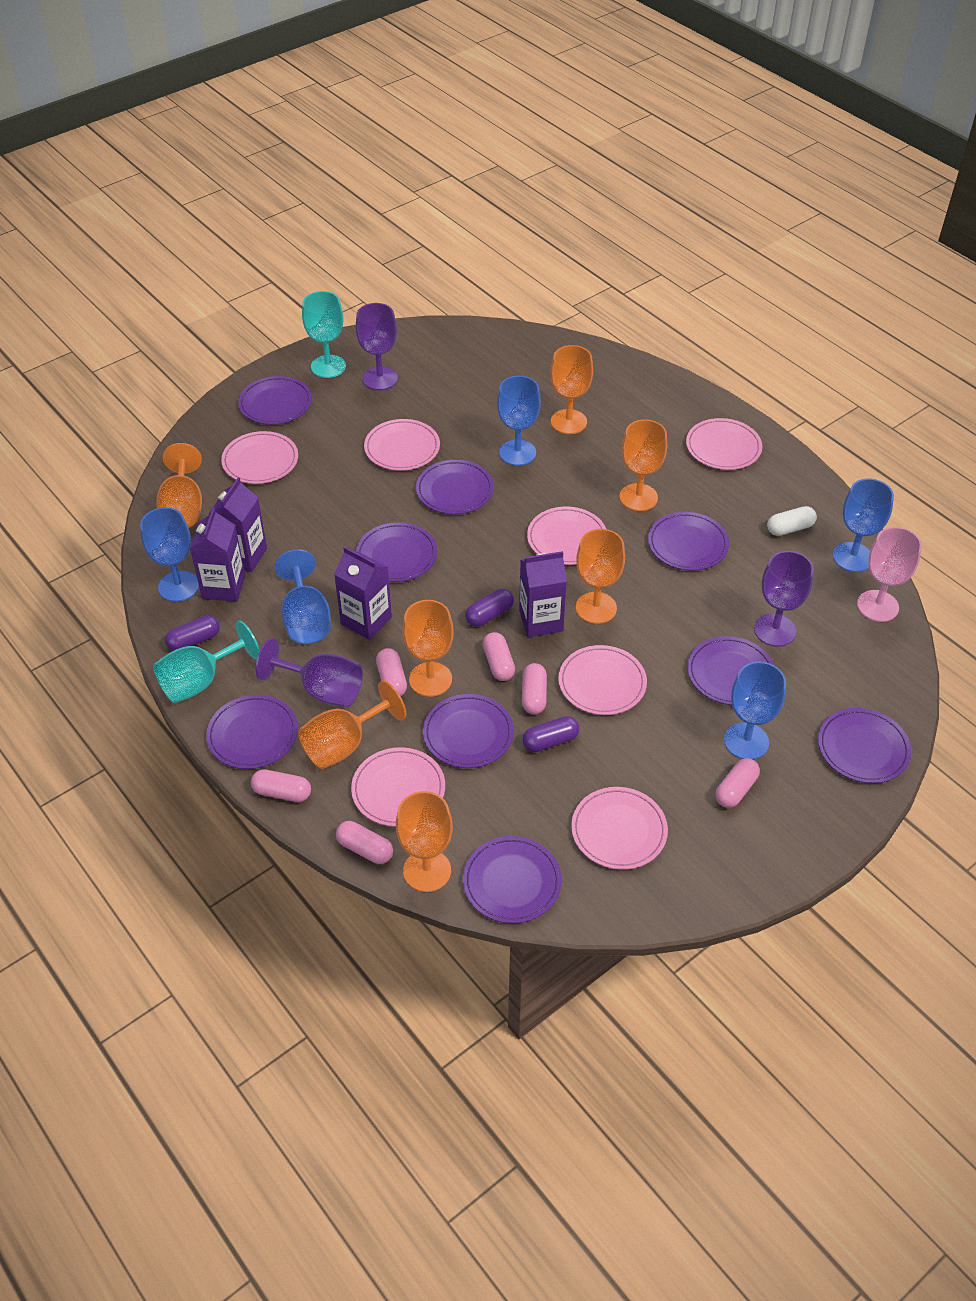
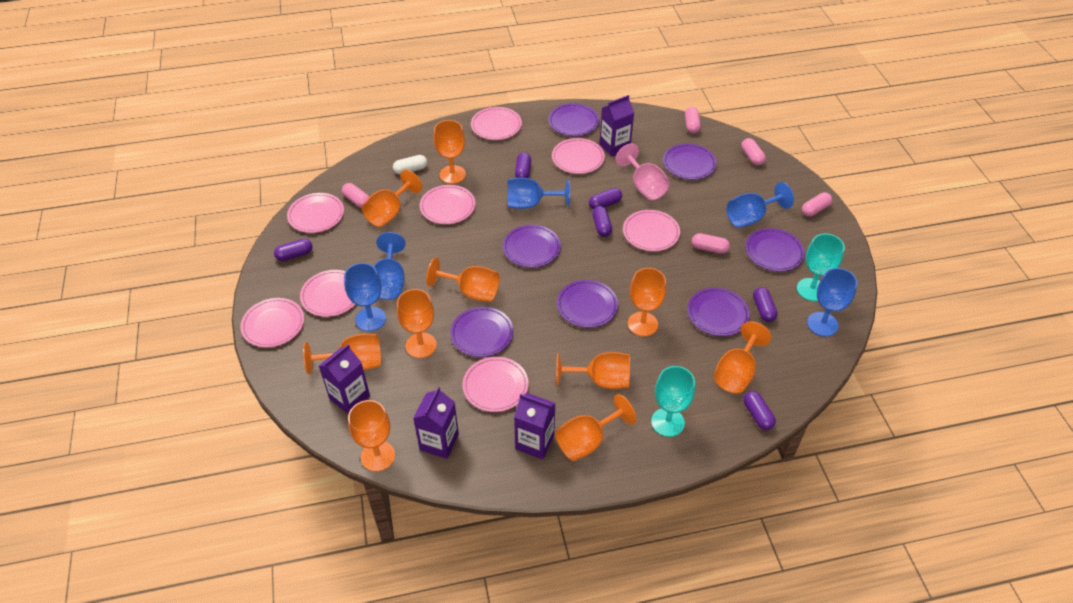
orange goblet: [156,443,202,528] [298,680,406,769] [396,791,453,892] [403,600,454,697] [551,345,593,434] [576,529,625,624] [619,419,667,511] = 7 -> [303,334,381,374] [348,400,395,472] [362,170,422,227] [397,289,437,358] [426,257,499,302] [434,120,466,184] [555,394,636,461] [556,352,630,389] [628,268,666,336] [714,321,771,394] = 10
pink capsule: [251,769,311,802] [336,821,393,864] [376,648,407,697] [483,632,515,681] [522,663,547,714] [715,758,760,808] = 6 -> [342,183,369,208] [685,107,701,134] [692,233,730,254] [741,138,766,166] [802,192,832,217] = 5
pink plate: [221,431,298,484] [351,747,445,827] [364,419,440,471] [527,506,606,565] [558,645,647,715] [571,787,668,870] [686,418,762,470] = 7 -> [240,298,304,347] [287,193,344,233] [300,270,355,317] [420,185,475,224] [462,357,529,412] [471,107,522,140] [552,138,605,174] [623,210,680,251] = 8
purple capsule: [165,615,220,651] [465,589,514,627] [523,716,579,752] = 3 -> [274,239,313,261] [515,153,531,178] [589,188,622,210] [592,206,612,237] [743,391,776,430] [753,287,778,322] = 6
purple goblet: [256,638,363,707] [356,303,398,390] [754,551,814,646] = 3 -> none = 0
purple plate: [206,695,298,769] [238,376,312,425] [356,522,437,582] [416,460,494,514] [423,694,514,768] [463,836,562,924] [648,512,729,571] [687,636,774,705] [818,708,912,783] = 9 -> [450,307,513,357] [503,225,561,268] [548,103,599,136] [557,280,618,328] [663,143,717,180] [687,288,750,336] [745,228,805,272] = 7

